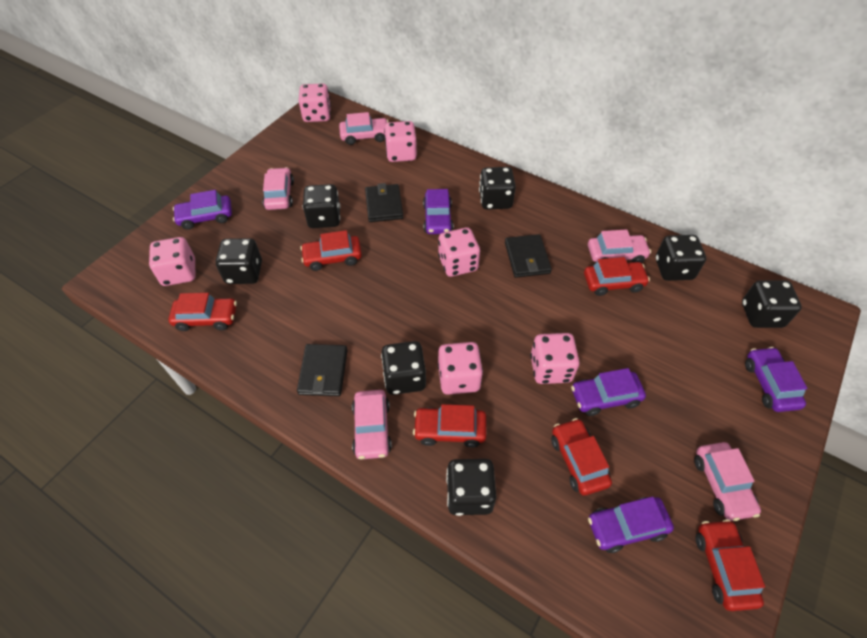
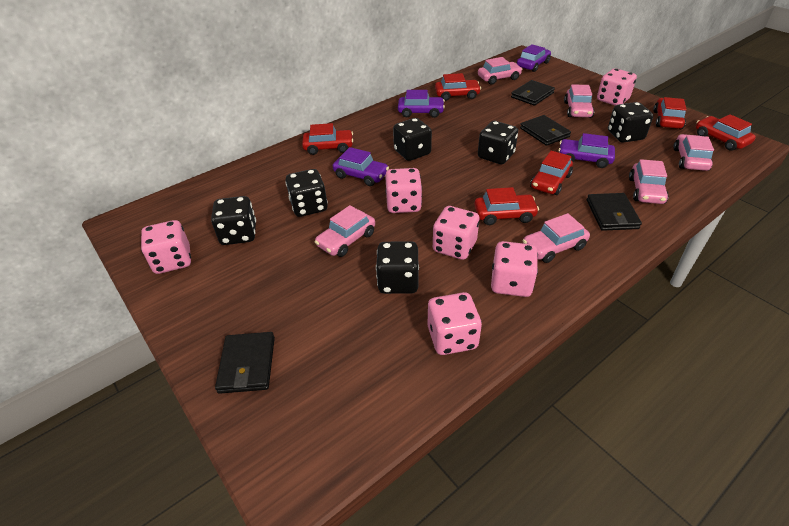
black dice: [216,238,262,284] [303,184,340,228] [381,341,426,395] [446,459,496,516] [479,167,516,210] [656,235,706,281] [742,280,802,328] = 7 -> [211,196,256,245] [285,169,328,217] [376,241,419,294] [393,118,432,161] [478,121,518,164] [608,102,653,143] = 6
black wallet: [297,344,347,396] [365,183,403,222] [505,234,552,278] = 3 -> [215,332,275,394] [511,80,555,106] [520,115,571,146] [587,193,642,231] = 4
pink car: [262,167,294,210] [339,112,389,145] [352,390,392,459] [588,229,651,263] [694,442,761,521] = 5 -> [315,205,375,257] [478,57,522,85] [523,213,590,263] [564,84,594,118] [629,159,669,204] [673,134,714,171] = 6
purple car: [173,190,232,230] [423,189,453,234] [571,368,646,416] [588,496,674,553] [745,347,807,412] = 5 -> [333,147,389,186] [398,90,445,118] [517,44,551,72] [558,133,615,168] = 4

